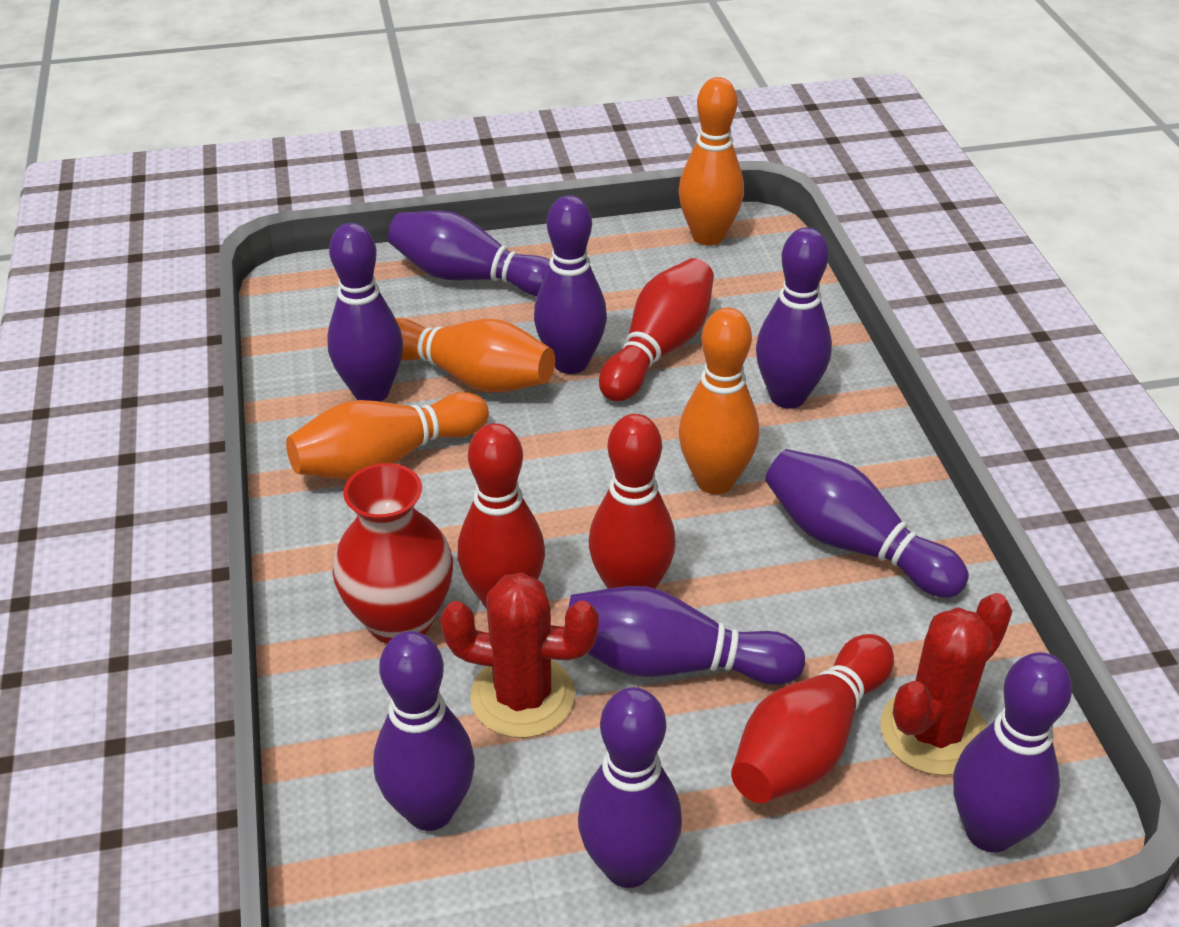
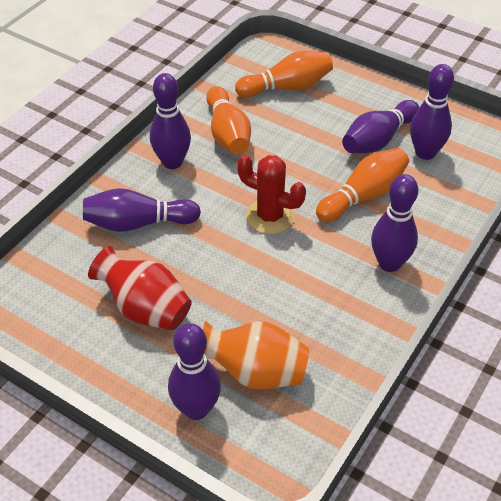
orange bowling pin: [286,392,489,480] [395,318,555,393] [679,77,744,246] [679,308,759,494] = 4 -> [206,86,251,154] [235,51,333,98] [316,148,409,222] = 3
orange vase: none = 0 -> [203,320,309,390] = 1
purple bowling pin: [327,223,403,402] [373,631,475,831] [388,211,550,296] [534,195,607,374] [564,586,805,685] [578,687,682,888] [756,227,832,409] [765,449,969,598] [953,652,1072,853] = 9 -> [83,188,201,232] [150,73,191,169] [168,323,221,420] [342,100,419,153] [371,174,418,272] [410,64,454,160] = 6
red bowling pin: [458,423,545,609] [589,414,676,589] [599,258,714,402] [731,634,894,803] = 4 -> none = 0
red cactus: [440,573,599,738] [881,593,1012,776] = 2 -> [237,155,306,234] = 1

